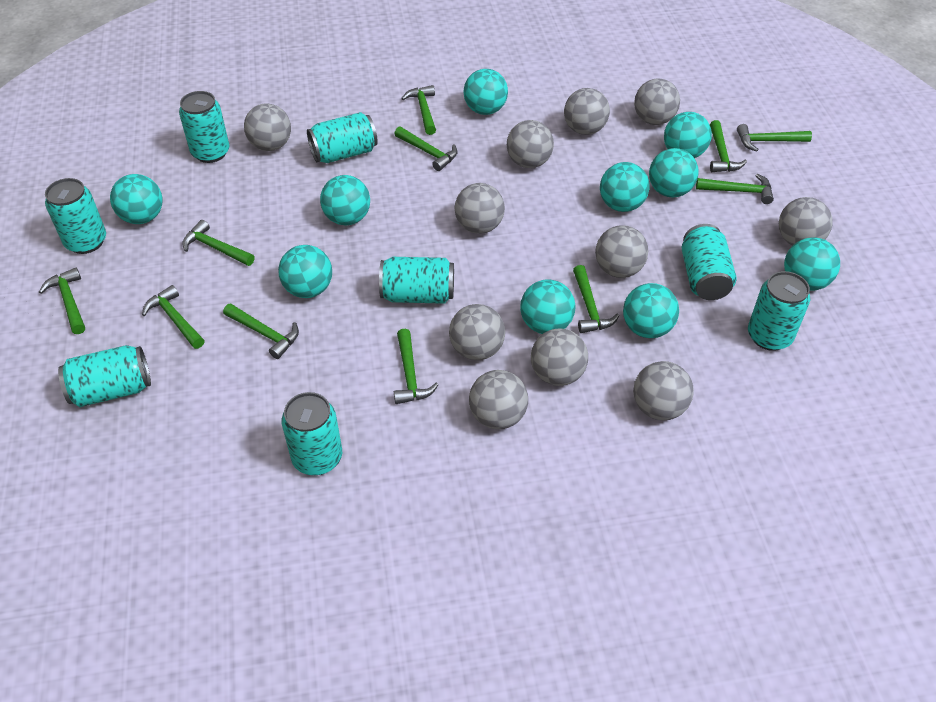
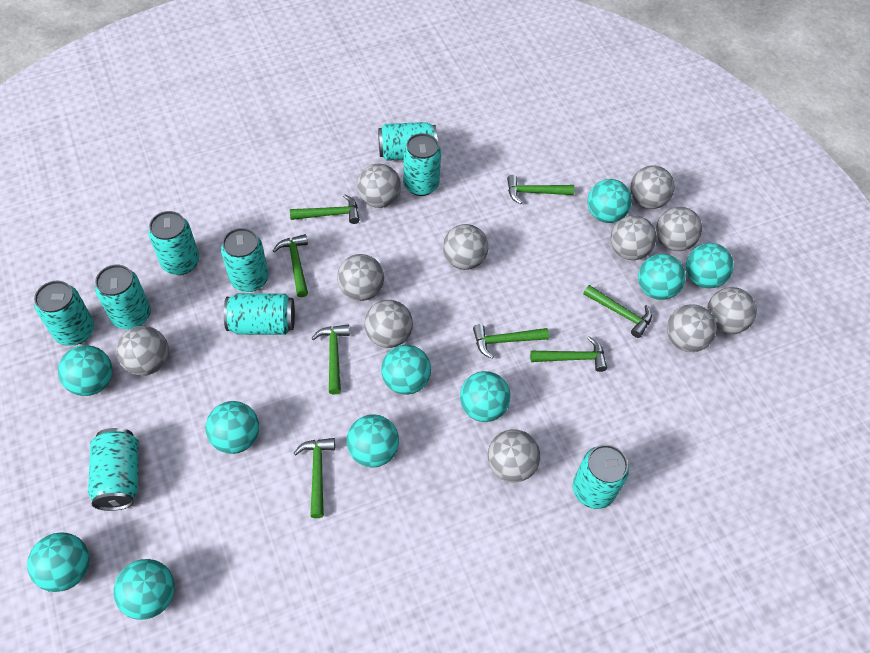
green hammer: [39,268,85,334] [142,285,205,349] [182,220,255,266] [223,303,299,359] [394,126,457,171] [394,329,438,404] [401,85,436,135] [573,265,619,333] [696,174,774,204] [710,120,747,172] [737,124,812,152] = 11 -> [273,234,308,297] [290,194,360,224] [294,438,335,518] [311,325,350,394] [473,324,549,359] [507,175,574,204] [530,337,607,372] [583,285,652,338] = 8
turquoise can: [45,178,106,254] [58,345,151,407] [179,91,230,163] [282,392,342,475] [307,112,378,163] [379,257,454,304] [682,224,737,300] [748,271,810,351] = 8 -> [34,281,94,346] [88,428,138,511] [95,265,151,329] [148,211,199,275] [221,228,269,292] [224,293,295,335] [378,122,437,161] [403,133,441,196] [573,445,629,509] = 9

